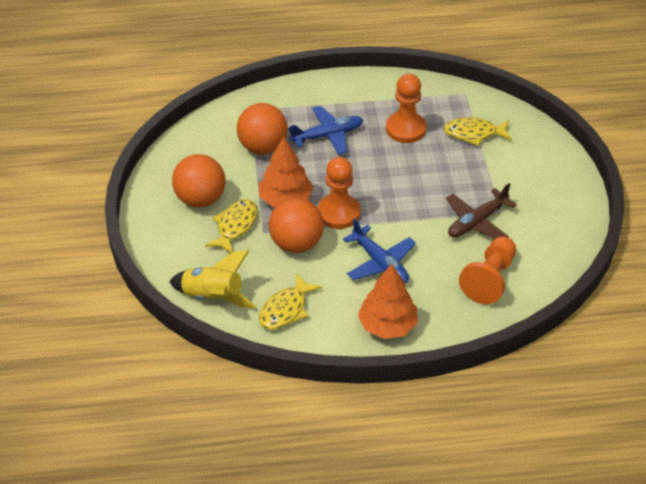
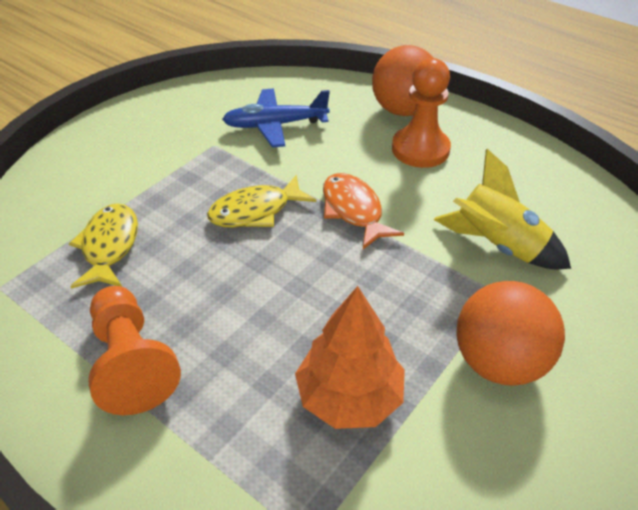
blue plane: [288,106,363,155] [343,218,416,283] = 2 -> [222,89,330,148] = 1
brown plane: [446,183,517,239] = 1 -> none = 0
orange ball: [172,154,225,207] [237,103,288,154] [269,198,324,253] = 3 -> [372,45,434,116] [457,281,565,386] = 2
orange fish: none = 0 -> [323,173,404,249] = 1
orange pawn: [318,157,361,229] [386,74,426,143] [459,236,516,304] = 3 -> [88,286,181,415] [392,58,451,168] = 2
orange tree: [259,137,313,207] [358,264,418,339] = 2 -> [295,286,405,429] = 1
yellow fish: [205,199,258,253] [259,274,322,330] [443,117,512,146] = 3 -> [69,203,138,289] [207,175,316,228] = 2

